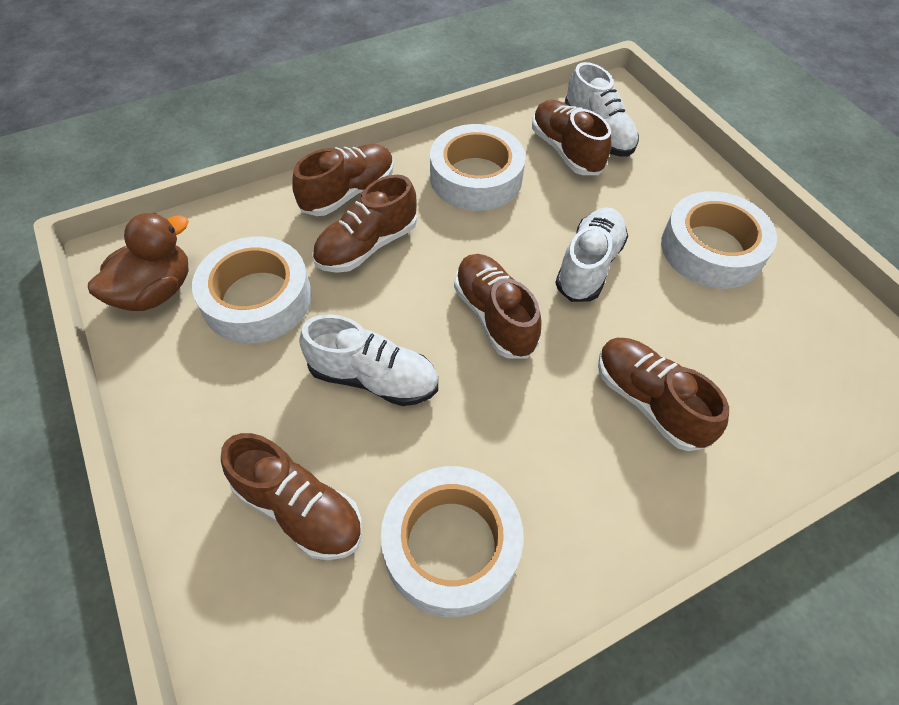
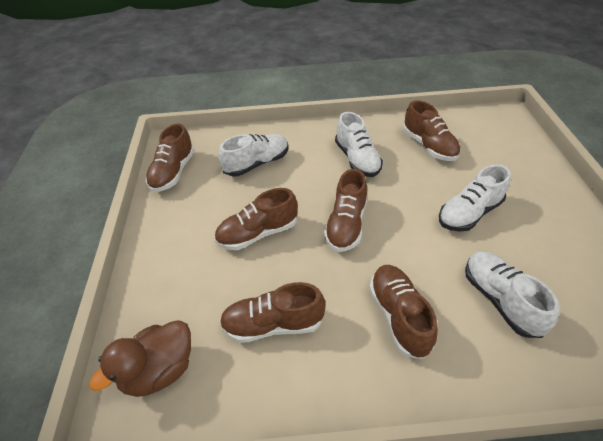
white shoe: [299,315,438,406] [555,207,628,302] [565,62,639,156] = 3 -> [218,134,289,176] [335,112,383,177] [439,164,511,232] [465,251,560,338] = 4
white tape: [192,237,312,344] [381,466,524,617] [430,124,526,211] [661,191,777,289] = 4 -> none = 0

